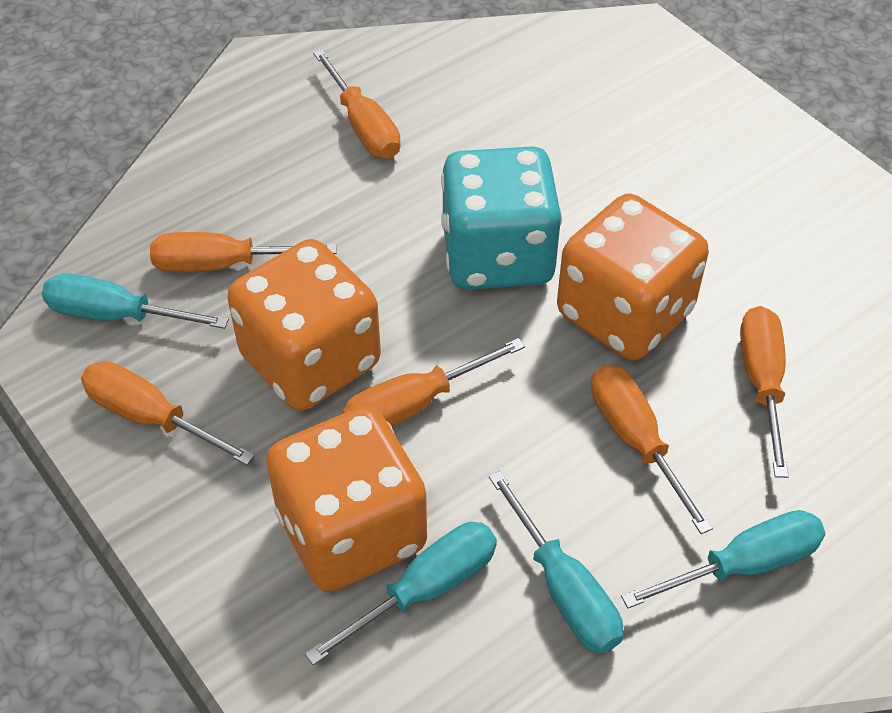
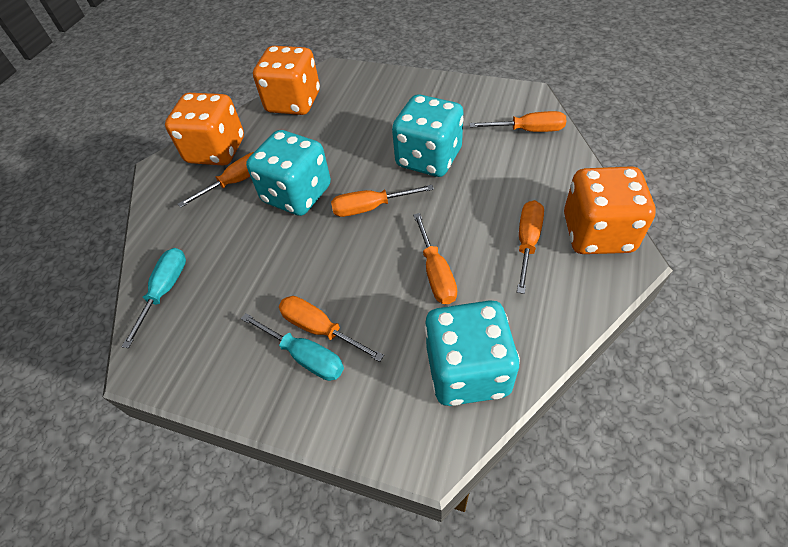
turquoise dice: [441,146,562,290] = 1 -> [246,130,331,216] [392,94,464,177] [424,300,520,406] = 3
turquoise screwdriver: [42,273,229,329] [305,522,497,665] [489,471,623,654] [621,510,825,608] = 4 -> [122,248,186,348] [241,313,344,381] = 2

